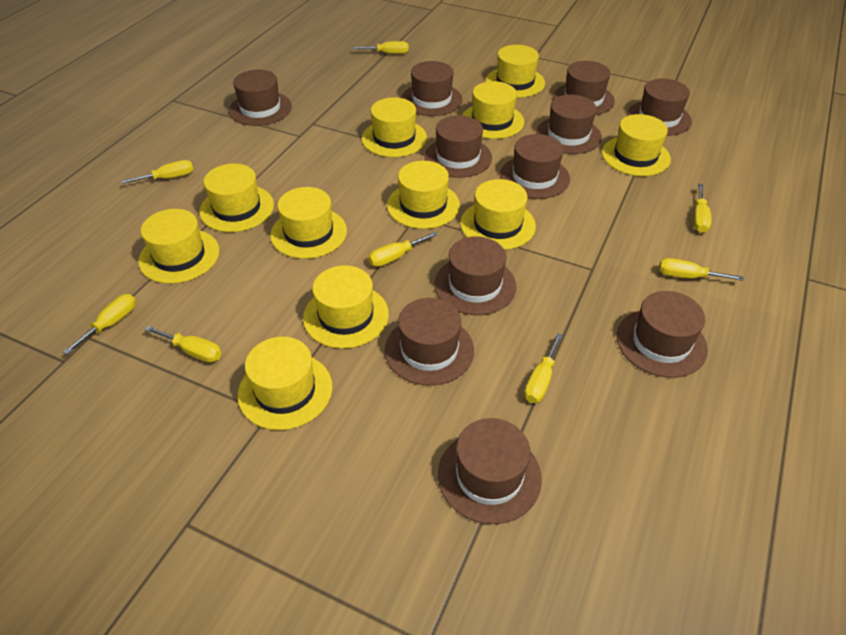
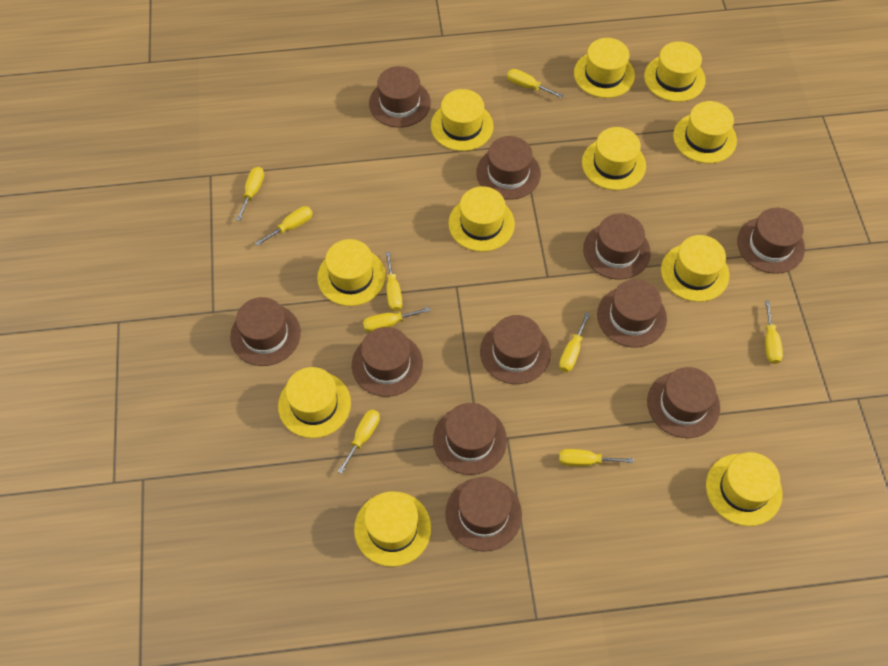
yellow screwdriver: [63,294,136,355] [121,160,193,184] [144,326,222,362] [353,41,409,54] [368,232,438,267] [524,333,563,403] [659,258,744,281] [693,184,712,233] = 8 -> [236,167,264,221] [255,206,313,246] [337,410,380,474] [363,307,431,333] [386,252,402,311] [507,69,563,98] [559,312,590,372] [559,449,633,466] [765,301,783,364] = 9

